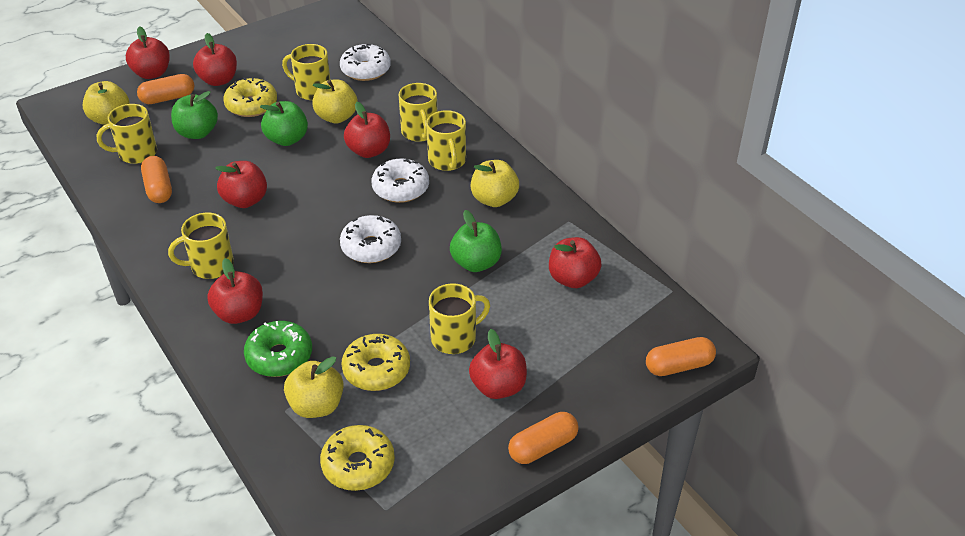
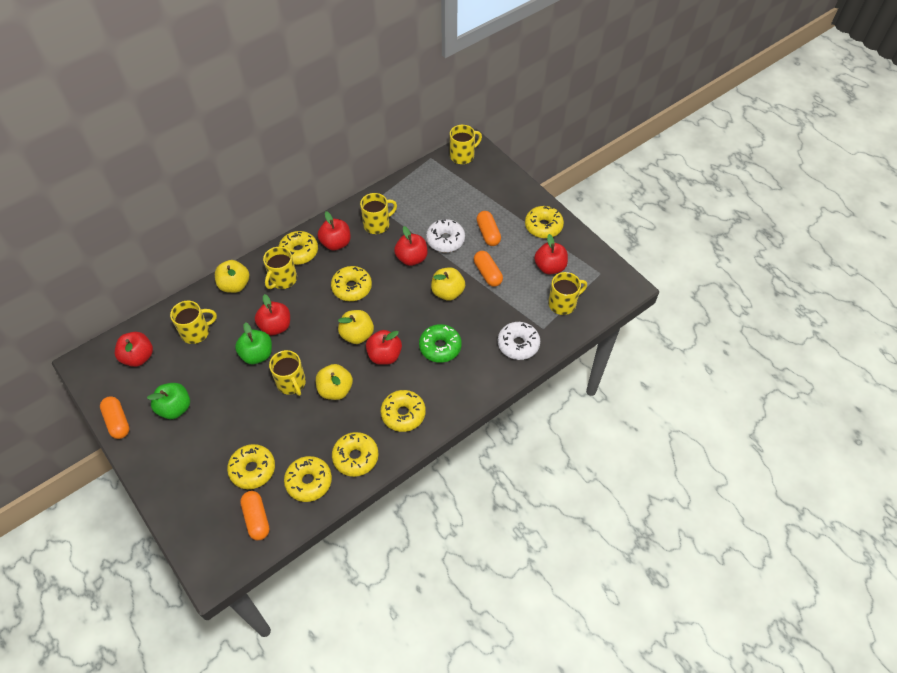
green apple: [171,91,218,139] [260,101,308,146] [450,210,502,272] = 3 -> [147,383,190,419] [235,322,272,364] = 2
red apple: [126,26,170,79] [193,33,237,86] [207,258,263,324] [215,161,267,208] [344,102,390,158] [469,329,527,399] [549,237,602,288] = 7 -> [115,332,153,367] [255,294,290,335] [318,211,351,250] [366,330,402,365] [394,226,427,266] [534,234,568,275] = 6
white donut: [340,44,391,81] [340,215,401,263] [372,159,429,203] = 3 -> [426,219,465,253] [498,322,540,360] = 2
yellow donut: [223,77,277,117] [320,425,395,491] [342,334,410,391] = 3 -> [227,444,275,489] [278,231,318,265] [284,456,332,502] [331,266,372,301] [332,432,378,477] [381,390,426,432] [525,206,564,238] = 7

